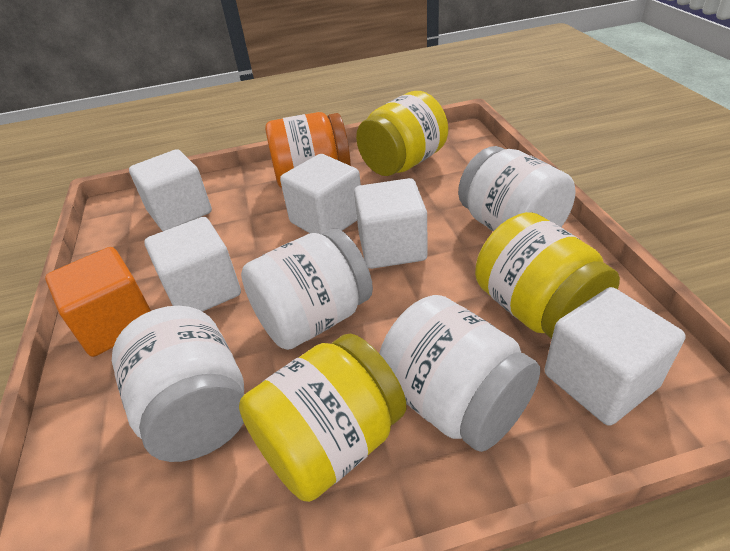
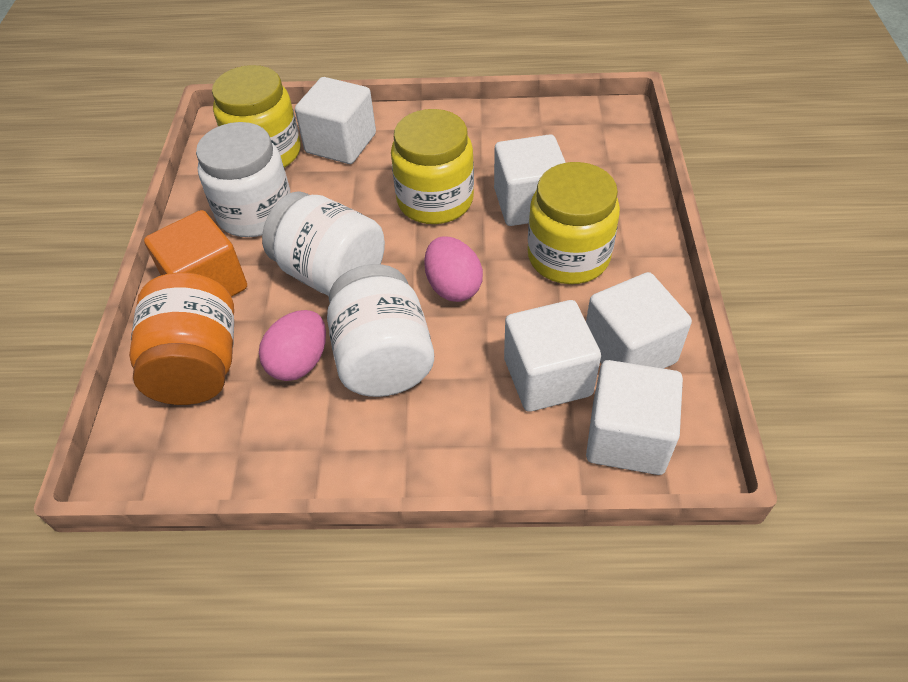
pink egg: none = 0 -> [259,310,326,381] [424,236,483,302] = 2
white jar: [112,306,244,462] [241,229,373,350] [379,295,540,452] [458,146,575,231] = 4 -> [196,122,290,237] [262,191,385,296] [327,264,434,397] = 3

